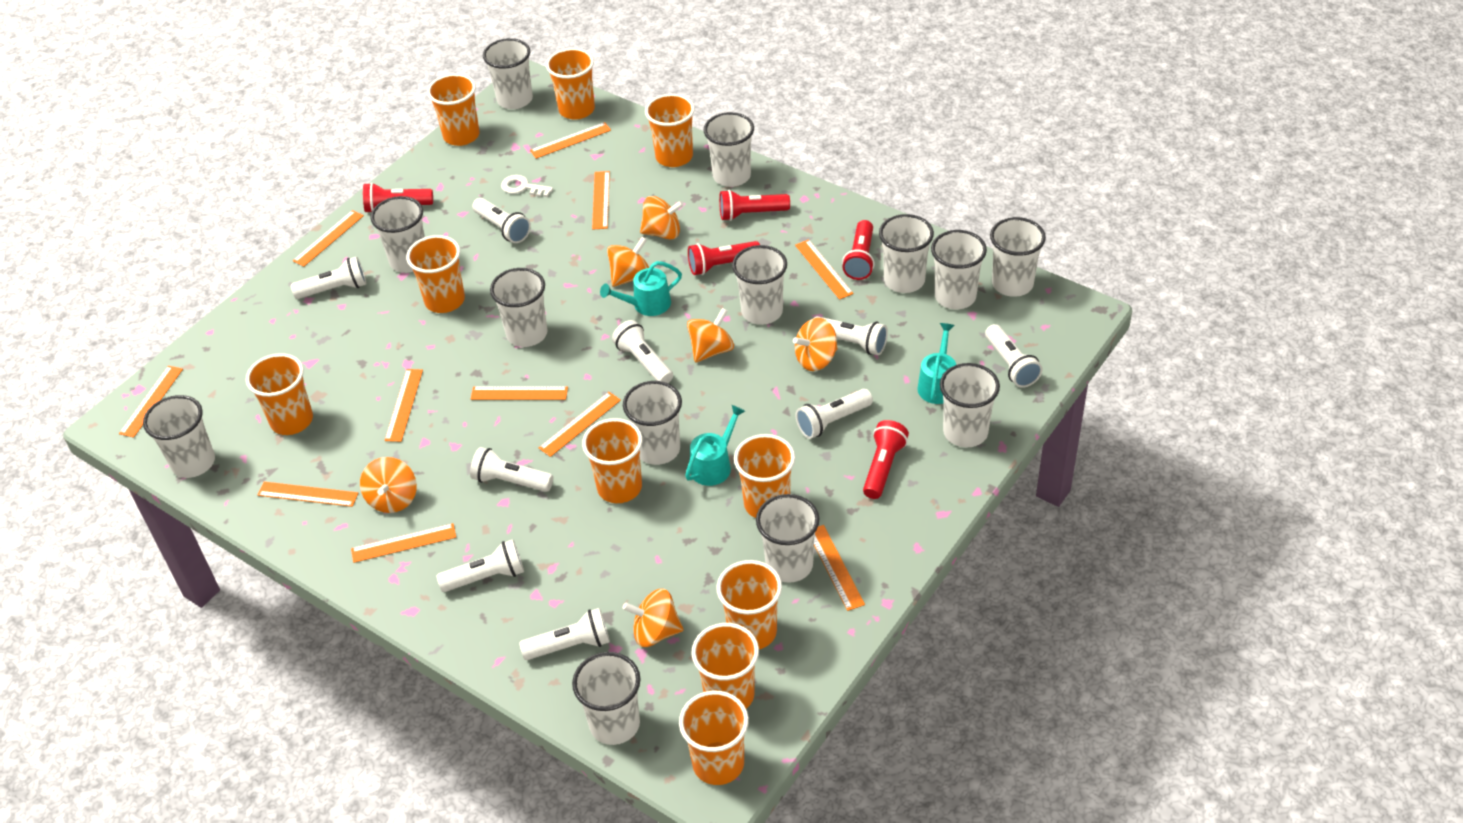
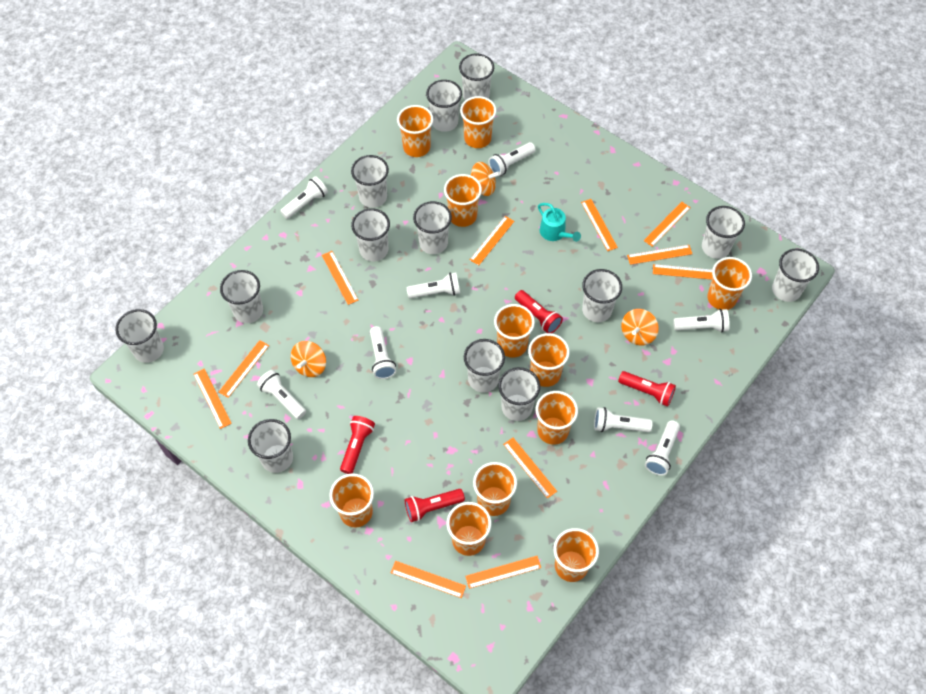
orange cup: [246,353,313,435] [406,235,465,313] [427,74,480,146] [546,48,595,120] [582,418,642,503] [645,94,695,167] [679,691,749,785] [691,623,759,709] [716,560,782,649] [734,434,795,518] = 10 -> [329,473,374,527] [397,105,433,157] [444,174,482,227] [447,502,491,556] [460,96,497,148] [473,462,517,516] [494,304,535,358] [528,333,570,387] [536,391,578,445] [553,528,599,582] [707,257,752,310] = 11
orange spinning top: [360,457,417,513] [607,237,649,287] [623,589,683,647] [640,196,684,240] [687,308,734,363] [793,318,838,371] = 6 -> [291,341,326,377] [471,162,500,196] [621,309,659,346] = 3
red flashlight: [363,183,433,212] [688,241,760,275] [719,190,790,221] [842,220,875,280] [863,420,909,499] = 5 -> [340,416,375,474] [405,489,465,522] [515,290,563,333] [618,371,676,407] = 4
turquoise watering can: [600,261,682,316] [685,405,745,486] [917,323,956,404] = 3 -> [538,203,581,242] = 1
white flashlight: [291,256,366,299] [437,539,524,592] [470,447,553,492] [472,198,531,243] [519,608,610,660] [612,320,673,383] [796,389,873,439] [814,316,888,355] [985,324,1043,388] = 9 -> [257,370,306,419] [280,176,328,219] [370,326,396,379] [407,272,460,298] [488,142,536,175] [594,407,653,432] [645,420,680,476] [673,309,730,332] = 8
white key: [501,175,553,197] = 1 -> none = 0

